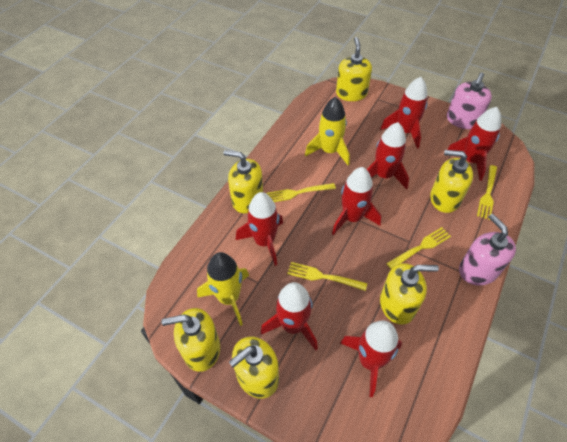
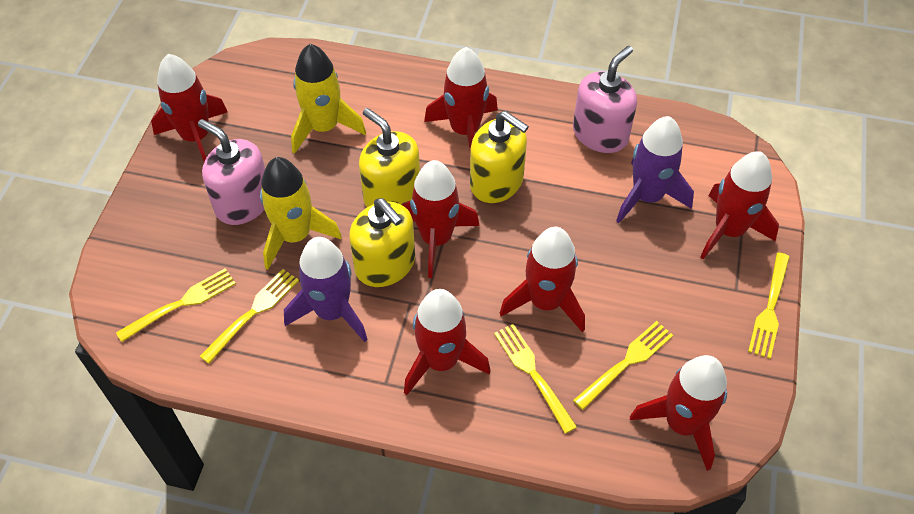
purple rocket: none = 0 -> [284,237,368,342] [616,116,694,223] = 2
yellow fork: [266,183,336,202] [287,262,367,291] [386,227,451,269] [477,165,497,220] = 4 -> [116,268,236,342] [199,269,299,364] [494,324,577,434] [573,321,673,410] [748,252,790,359] = 5
yellow soap dispenser: [162,308,220,372] [223,150,263,213] [229,337,279,399] [336,37,372,101] [380,263,439,325] [430,150,473,213] = 6 -> [349,198,415,287] [359,108,420,207] [470,111,529,203] = 3

